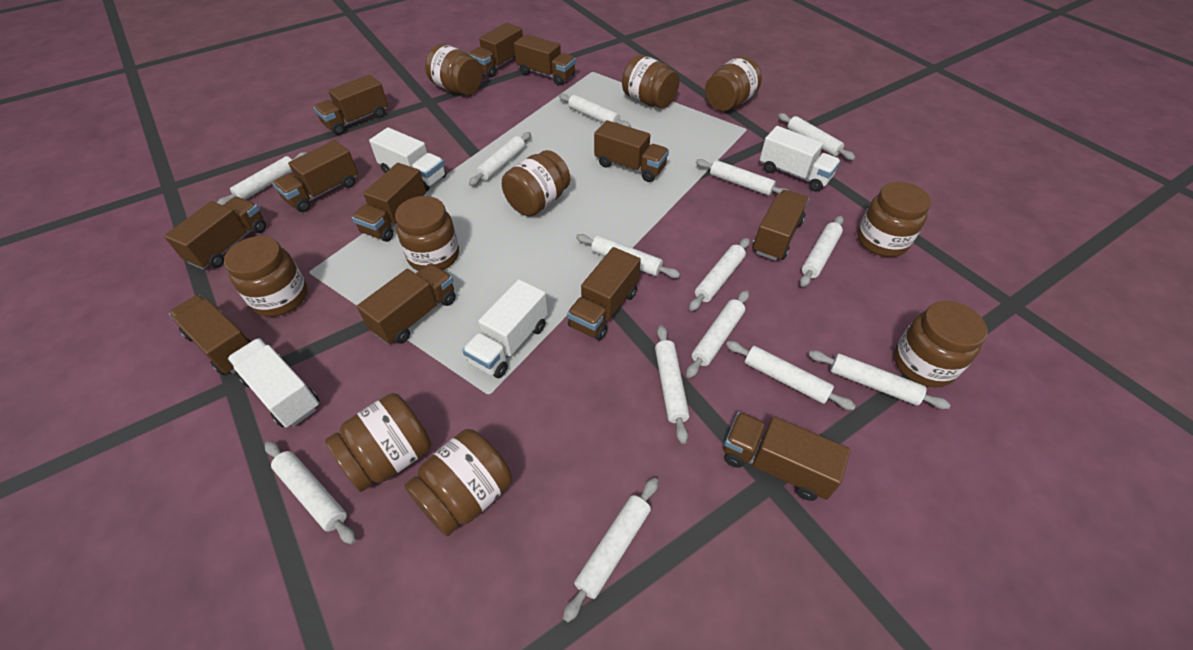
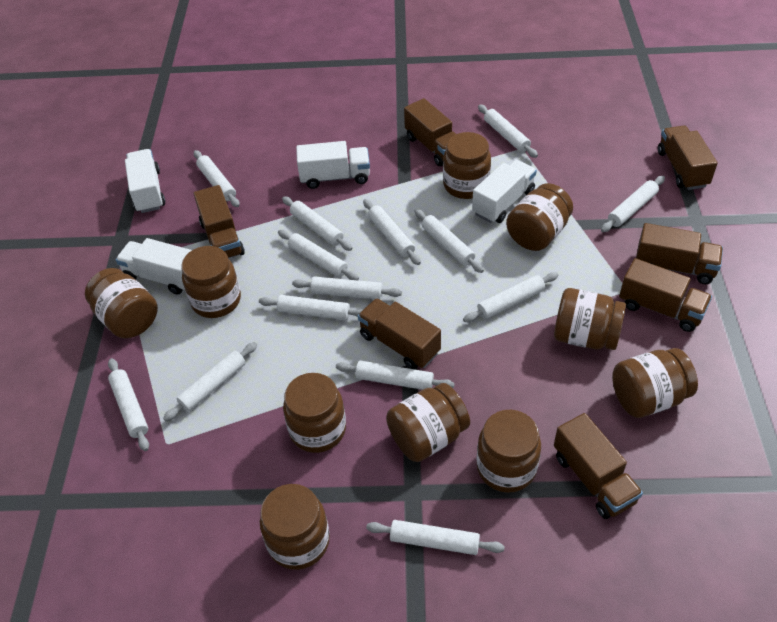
brown truck: [164,197,266,270] [169,295,252,375] [272,140,358,212] [314,74,388,135] [352,163,426,242] [357,263,456,344] [469,23,523,78] [514,34,576,86] [567,247,641,341] [594,120,669,182] [724,412,850,501] [752,190,809,261] = 12 -> [193,185,245,258] [358,298,441,369] [404,98,456,166] [554,413,643,519] [619,258,712,332] [636,223,723,284] [658,126,718,190] = 7

